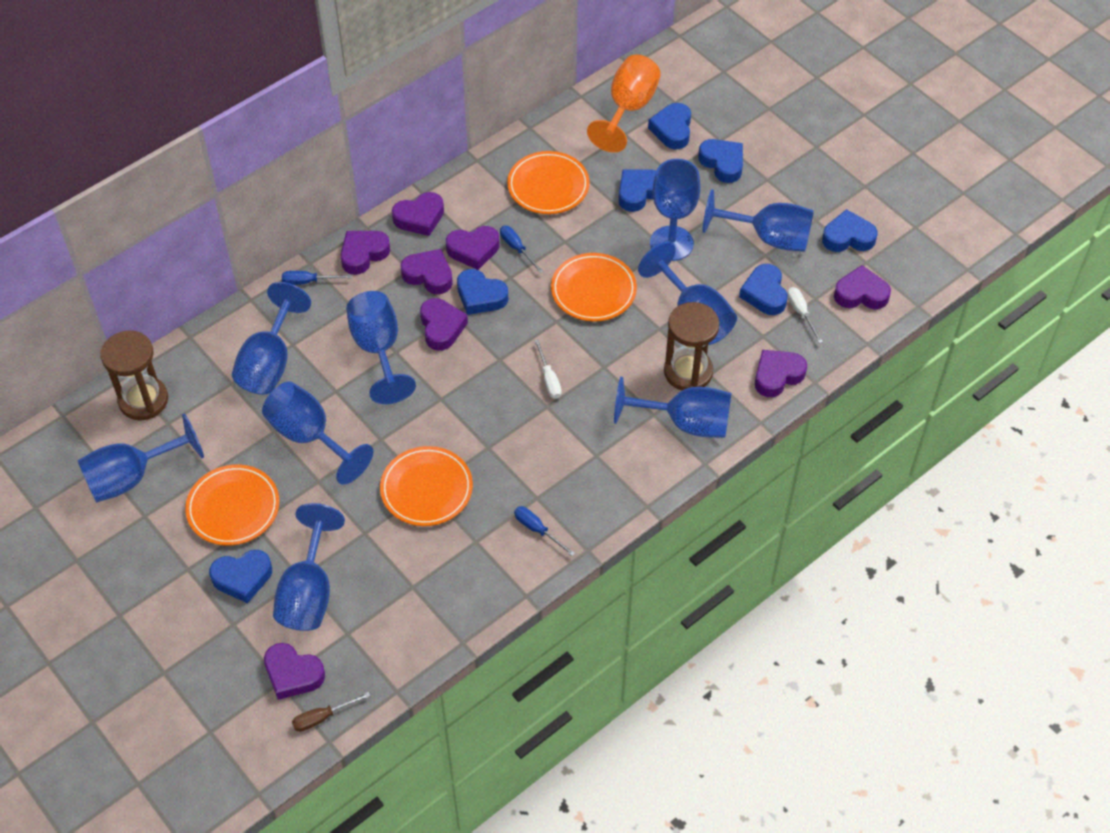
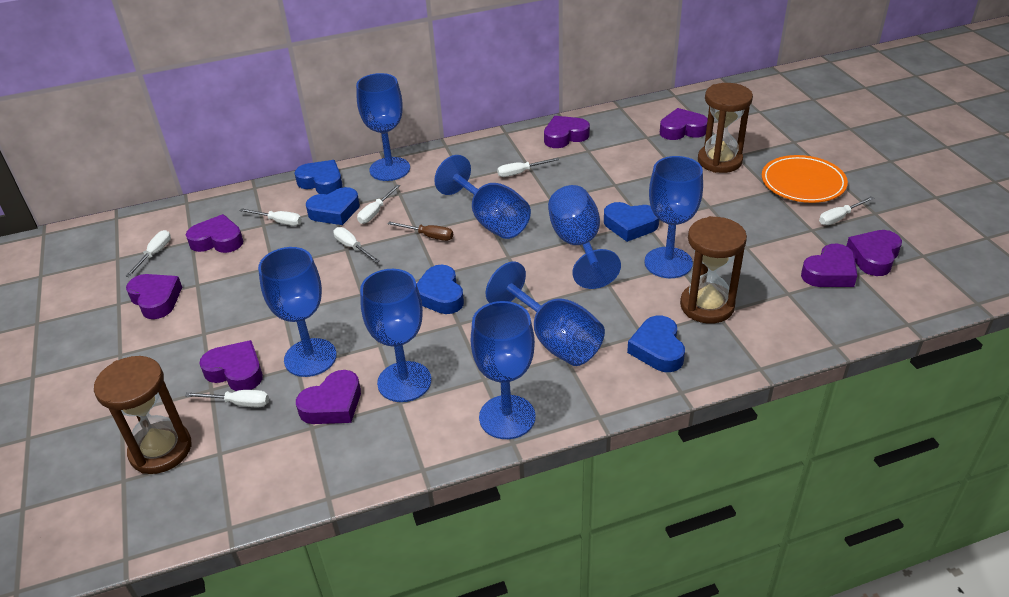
blue goblet: [77,414,204,503] [232,282,311,395] [262,382,373,485] [273,503,345,631] [346,291,416,404] [614,377,731,438] [638,242,737,345] [650,159,700,261] [702,189,814,251] = 9 -> [258,247,337,377] [356,73,410,181] [360,269,431,402] [434,155,531,239] [471,301,536,439] [486,261,605,366] [548,185,621,289] [644,156,703,278] = 8
blue heart: [209,550,272,603] [457,269,508,315] [618,169,656,212] [648,103,691,149] [698,139,743,183] [739,264,788,315] [822,209,878,252] = 7 -> [294,160,343,195] [306,187,360,225] [417,265,464,314] [604,202,659,242] [627,316,685,372] = 5
blue screwdriver: [282,271,352,285] [500,226,543,273] [514,506,575,556] = 3 -> none = 0
brown hourglass: [100,330,168,420] [664,302,719,391] = 2 -> [94,356,192,474] [680,216,747,324] [698,83,753,173] = 3
orange goblet: [587,54,661,153] = 1 -> none = 0
orange plate: [185,465,280,546] [380,446,473,526] [507,151,590,214] [551,253,637,321] = 4 -> [762,155,848,203] = 1
white screwdriver: [534,339,562,399] [787,287,823,343] = 2 -> [125,230,171,277] [185,390,269,407] [240,208,302,226] [333,227,380,263] [357,184,400,224] [497,158,559,177] [819,196,874,225] = 7

